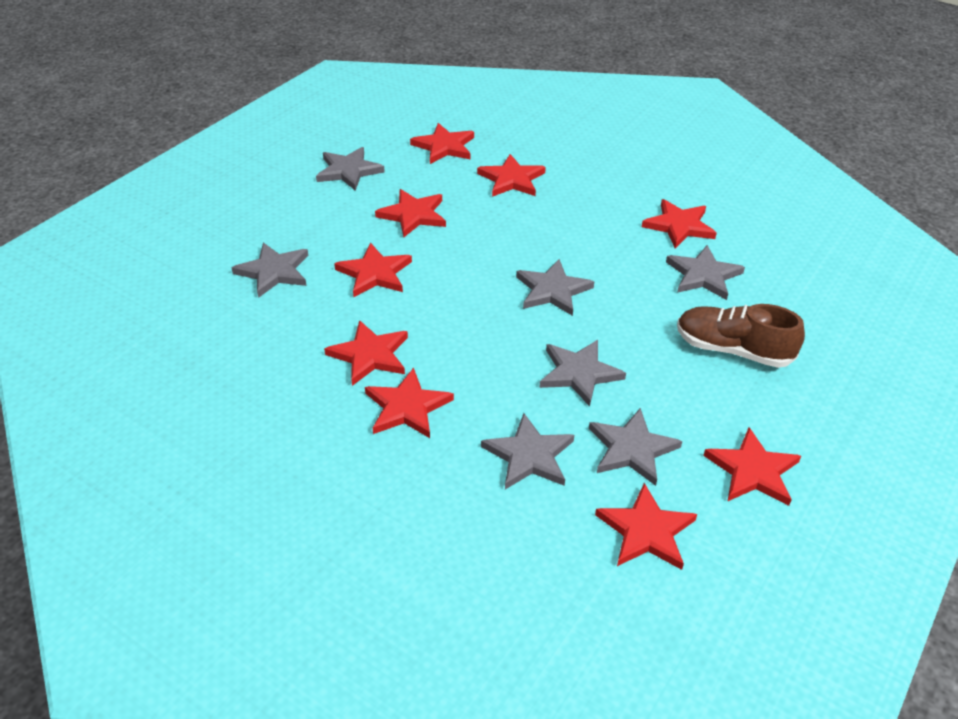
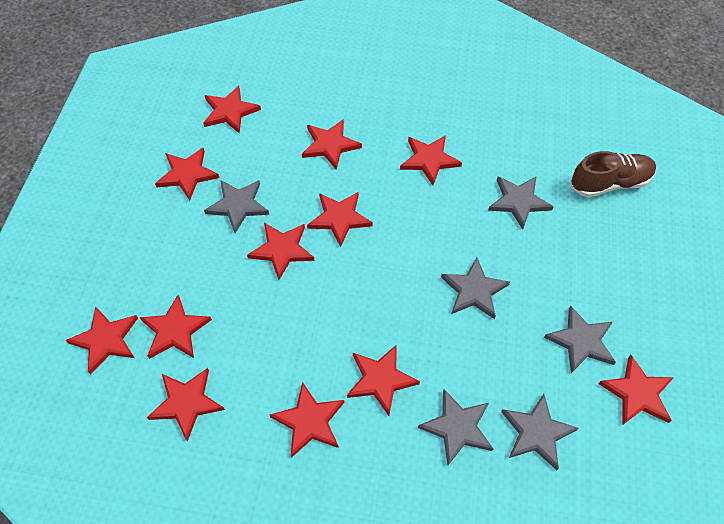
grey star: [232,243,308,298] [316,147,385,191] [481,413,574,489] [516,259,594,316] [539,340,626,407] [589,408,682,486] [666,245,745,300] = 7 -> [204,180,269,233] [418,389,493,465] [441,258,510,319] [488,177,554,229] [501,394,579,470] [544,305,616,373] = 6
red star: [324,320,408,386] [334,243,412,297] [365,368,454,438] [375,189,446,237] [410,123,474,164] [477,154,546,197] [595,483,697,570] [642,199,717,248] [703,427,801,506] = 9 -> [65,306,138,375] [140,295,212,359] [147,368,225,442] [155,148,219,200] [203,86,261,134] [247,223,314,280] [270,382,344,458] [302,119,362,170] [307,192,373,247] [347,345,420,416] [400,135,462,185] [599,355,674,425] = 12

